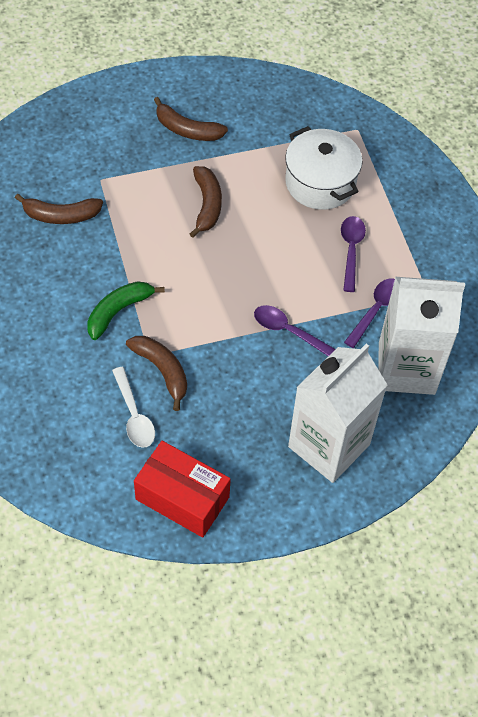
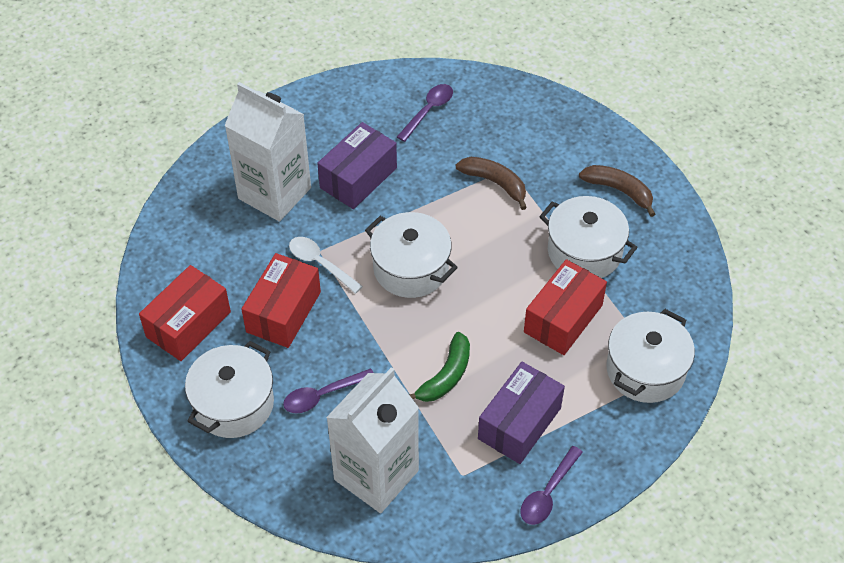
brown banana: [15,194,103,224] [126,336,187,411] [154,97,228,141] [190,166,222,238] = 4 -> [456,157,527,210] [579,165,655,217] = 2
purple box: none = 0 -> [317,122,397,209] [478,362,565,464] = 2
red box: [134,441,231,538] = 1 -> [139,265,231,361] [241,253,321,348] [524,259,607,355] = 3
white pot: [285,126,362,210] = 1 -> [185,341,274,438] [365,212,458,298] [539,196,638,278] [606,309,695,403] = 4

